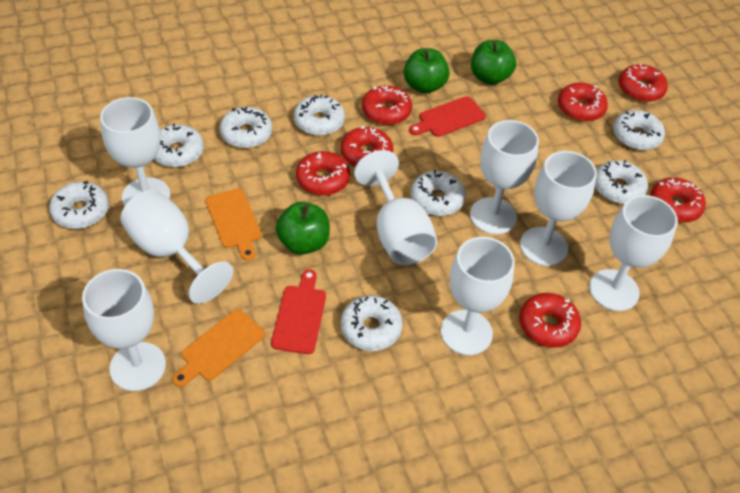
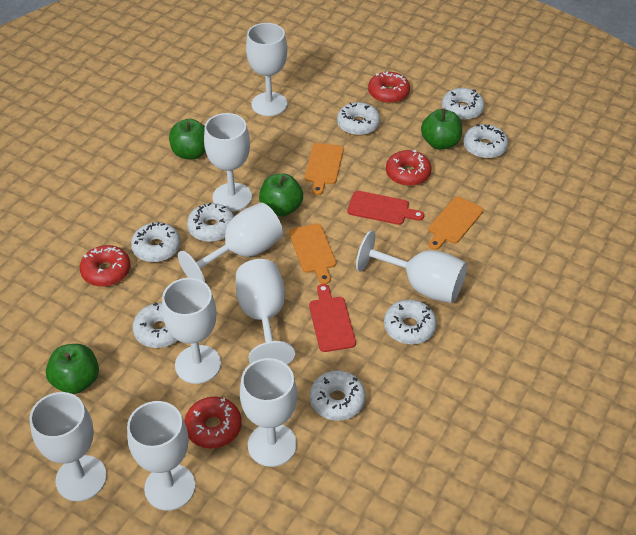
green apple: [275,202,330,255] [404,48,450,94] [471,40,516,85] = 3 -> [46,344,99,394] [169,119,206,160] [259,174,303,217] [421,109,462,150] = 4
orange cutting board: [172,309,265,387] [206,188,262,261] = 2 -> [289,223,336,284] [305,143,344,195] [429,196,483,250] = 3
red donut: [296,151,350,196] [341,126,393,167] [362,85,412,125] [519,293,581,348] [558,83,608,122] [619,63,668,102] [650,178,706,223] = 7 -> [80,245,131,287] [184,397,242,449] [368,72,410,103] [386,150,431,186] = 4
white goblet: [82,269,166,391] [100,97,170,206] [121,190,233,304] [354,150,437,265] [441,237,515,355] [470,120,539,234] [520,151,597,266] [589,195,678,311] = 8 -> [29,392,107,501] [127,401,195,511] [162,278,221,384] [178,203,283,282] [204,113,252,212] [236,259,295,364] [240,358,297,467] [246,23,287,116] [356,230,467,303] = 9

